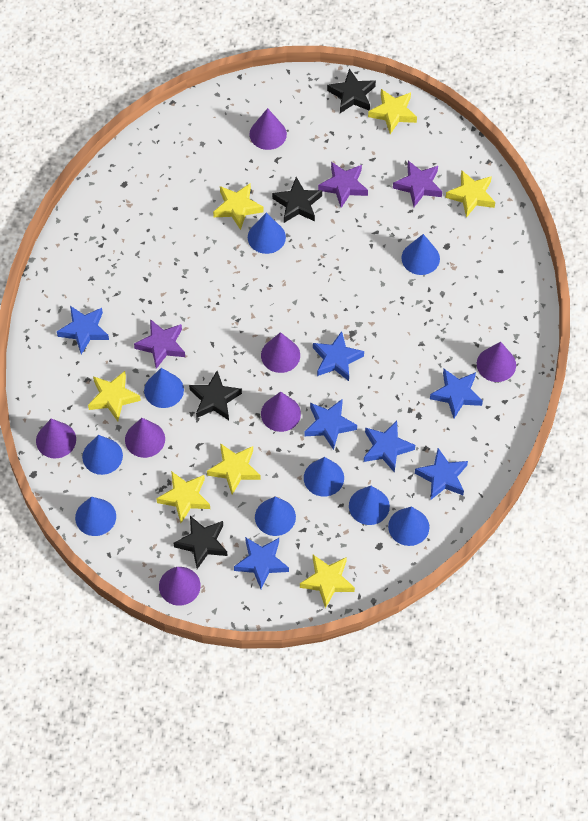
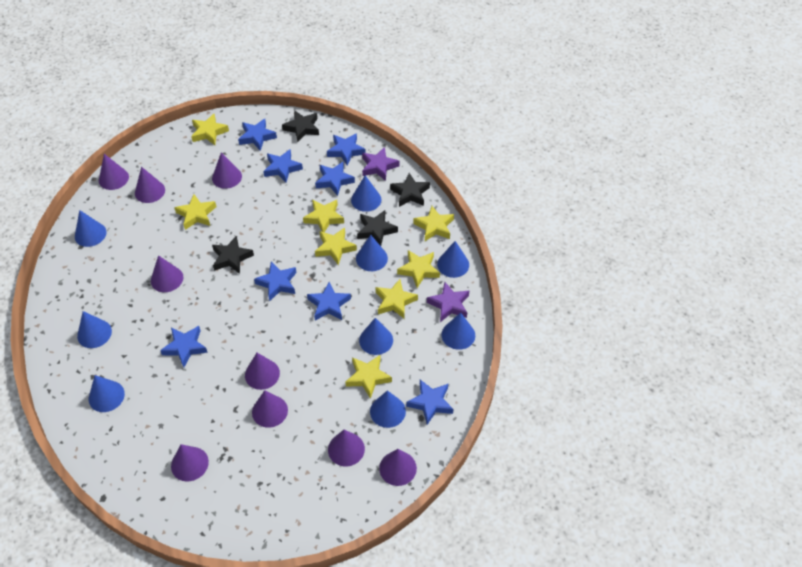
blue star: [57,306,109,354] [234,537,289,589] [305,399,357,450] [313,331,364,381] [364,421,415,473] [415,448,468,500] [430,369,483,418] = 7 -> [160,326,208,367] [238,119,277,151] [254,262,297,301] [263,149,303,183] [307,282,351,320] [315,162,355,196] [327,133,366,165] [406,380,453,425] = 8
purple cone: [36,419,76,459] [125,418,165,458] [159,567,201,606] [250,108,287,150] [261,332,300,373] [261,392,301,432] [477,342,516,382] = 7 -> [99,154,129,190] [135,167,165,203] [151,255,183,292] [171,444,209,482] [212,152,242,189] [245,353,280,390] [252,390,288,428] [328,429,365,467] [379,449,417,486] = 9
purple star: [134,319,185,369] [318,162,368,208] [393,161,442,207] = 3 -> [362,147,399,181] [427,282,469,322] = 2
yellow star: [88,371,141,421] [156,471,210,523] [207,443,261,494] [213,183,263,230] [300,555,355,609] [368,89,417,134] [446,170,495,218] = 7 -> [174,194,216,230] [191,114,229,145] [303,200,344,233] [315,228,357,265] [345,355,392,399] [375,279,418,319] [397,250,440,288] [413,206,454,241] = 8

